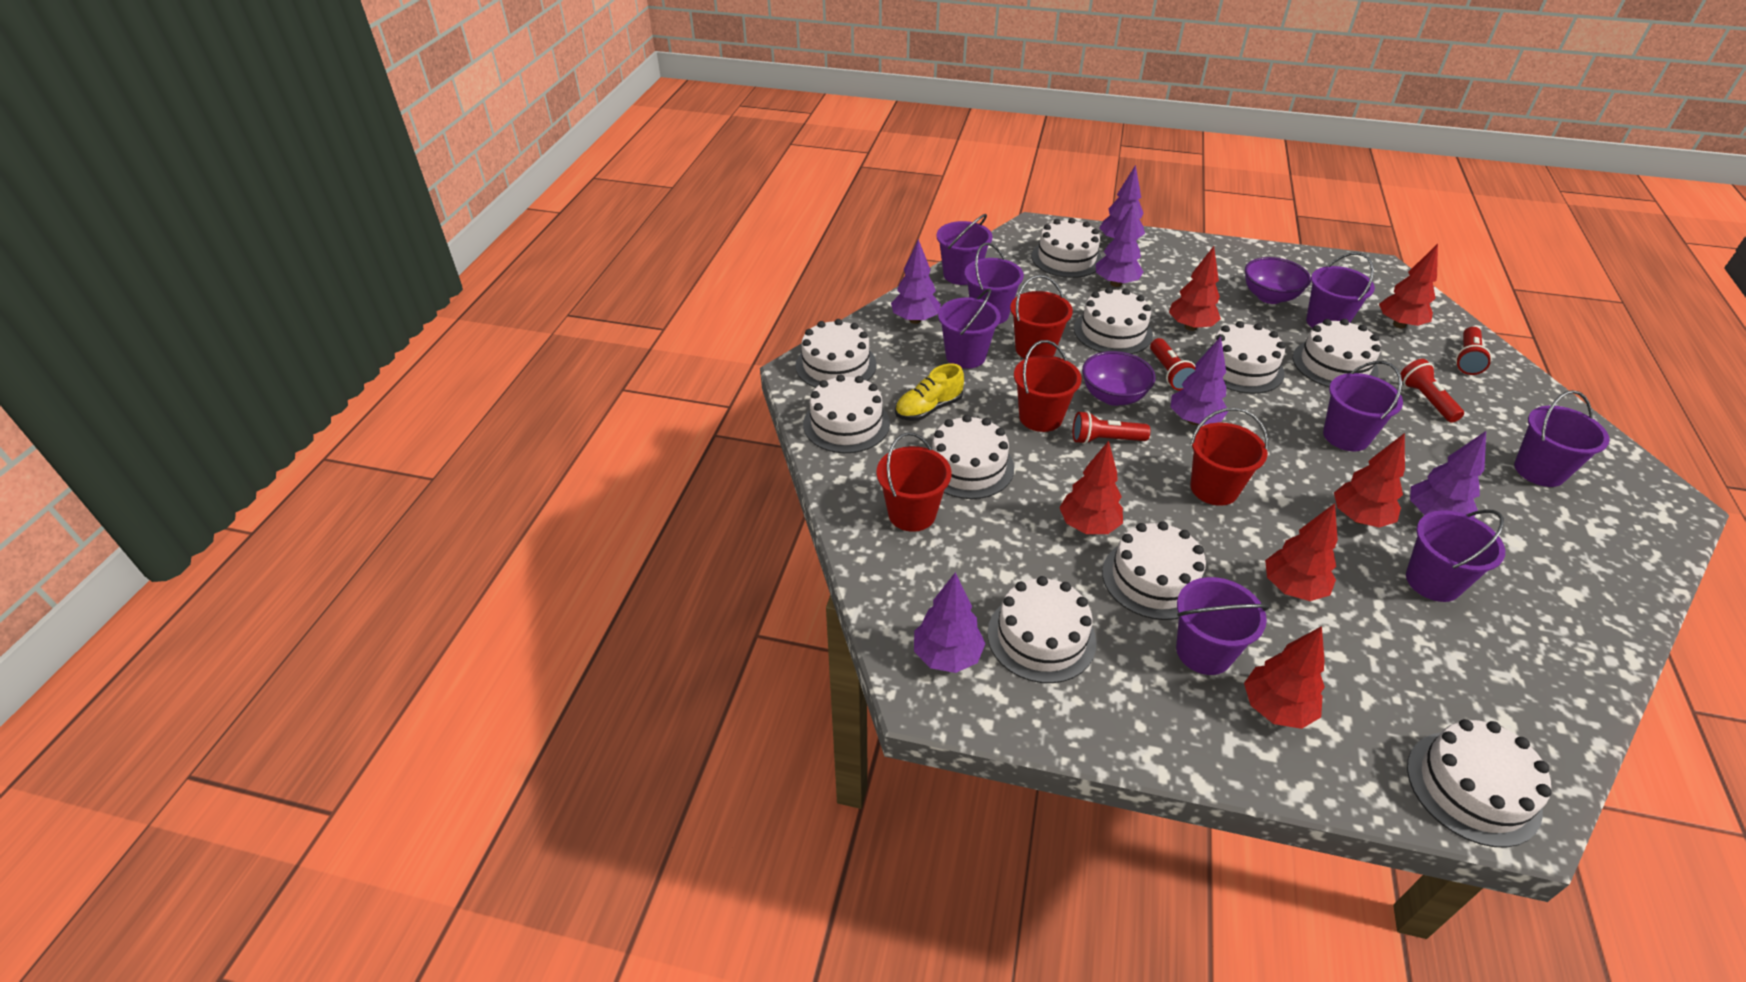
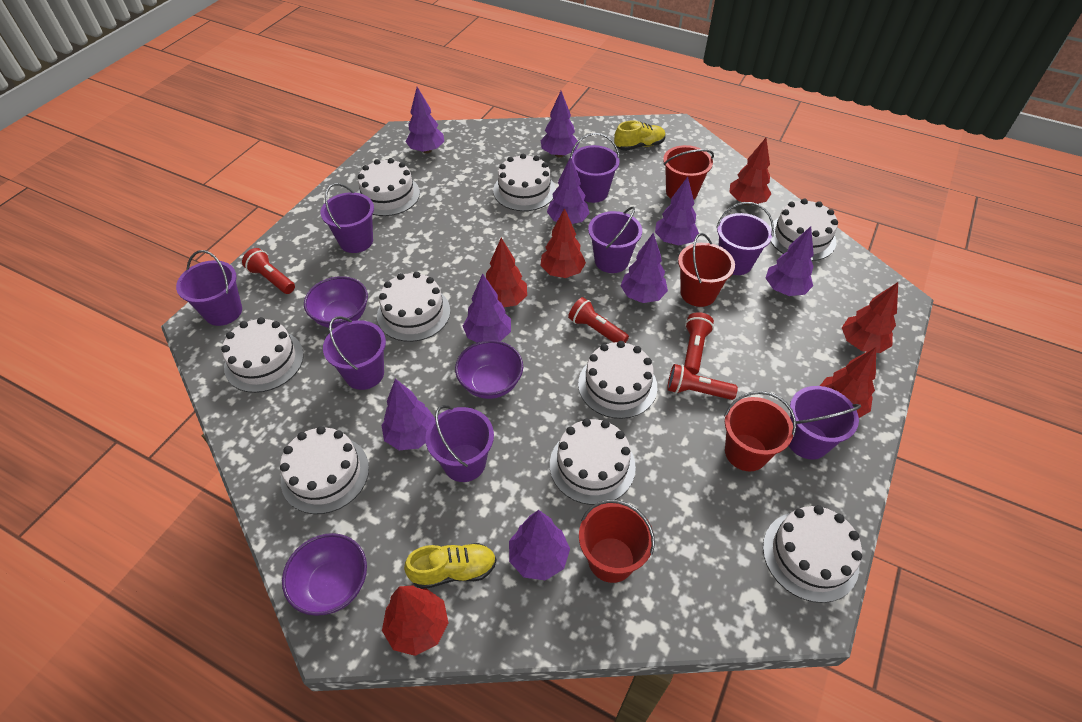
purple bowl: [1082,351,1155,406] [1245,257,1311,304] = 2 -> [282,533,367,616] [304,276,368,328] [455,340,523,399] = 3
purple tree: [891,239,941,324] [914,572,985,673] [1096,204,1143,287] [1100,165,1145,238] [1171,337,1229,425] [1410,431,1486,517] = 6 -> [381,379,435,450] [406,87,444,154] [463,273,511,342] [509,510,570,581] [541,91,579,157] [547,156,590,224] [621,232,668,303] [655,177,699,246] [766,226,814,296] = 9
white cake: [796,319,877,388] [803,374,890,453] [931,415,1014,499] [987,576,1097,683] [1032,218,1102,278] [1074,287,1153,354] [1102,521,1206,620] [1200,321,1285,394] [1293,319,1381,387] [1407,719,1552,848] = 10 -> [221,317,304,393] [280,426,369,514] [357,158,420,216] [377,272,450,342] [493,154,556,211] [550,418,636,505] [578,341,657,419] [763,505,862,603] [770,199,838,261] = 9
yellow shoe: [895,363,964,421] = 1 -> [404,543,496,589] [614,120,666,151] = 2

